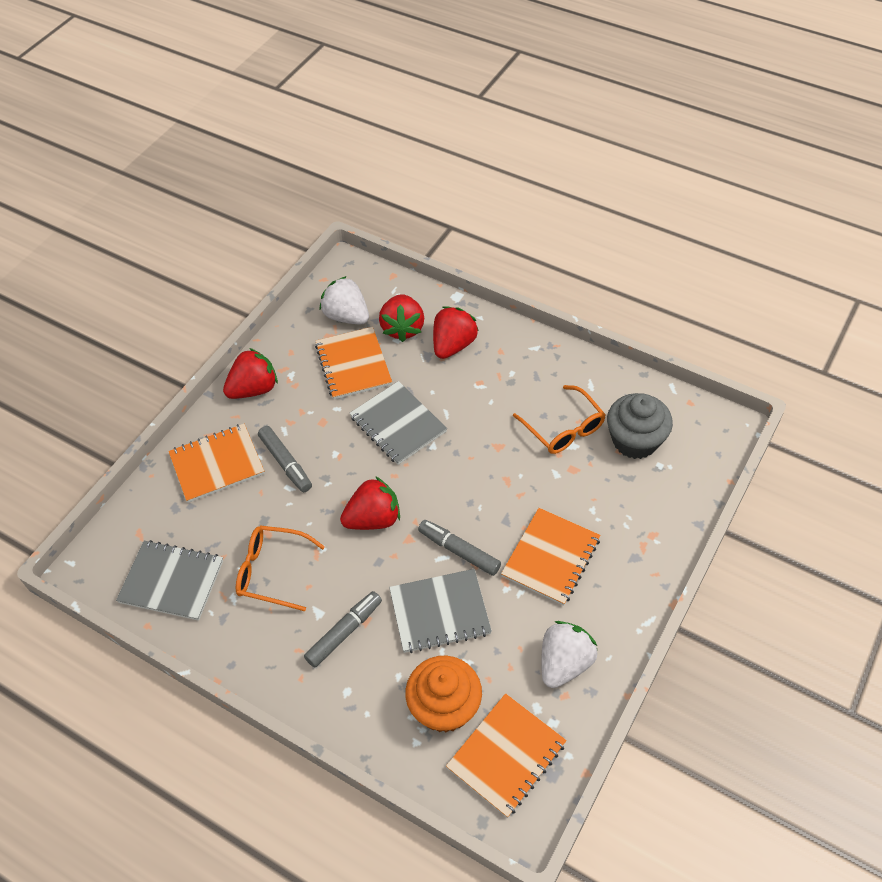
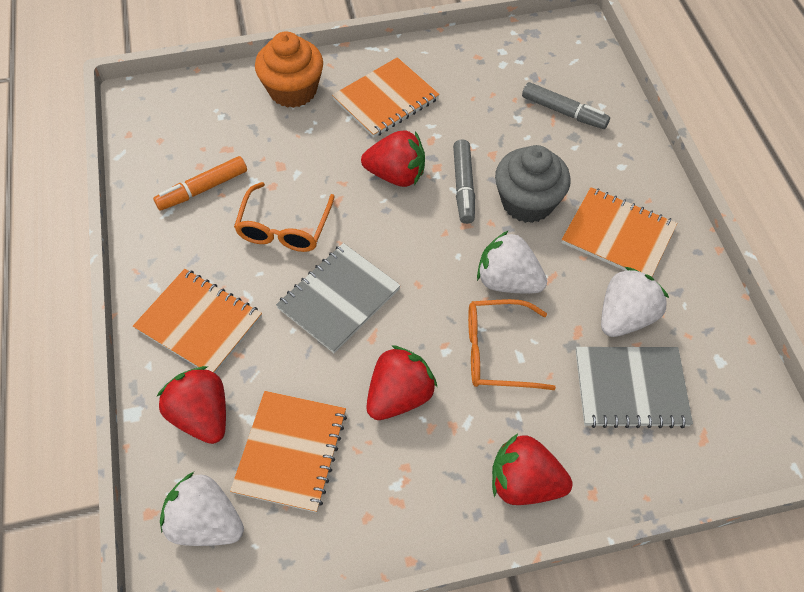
grey marker: [258,426,312,492] [304,591,382,668] [418,520,501,576] = 3 -> [453,139,475,224] [522,82,610,129] = 2
grey notebook: [116,540,224,621] [349,381,447,465] [389,569,492,653] = 3 -> [276,243,401,353] [576,347,693,428] = 2
orange marker: none = 0 -> [153,156,247,211] = 1
white strawberry: [320,276,369,325] [541,621,598,688] = 2 -> [160,472,244,546] [477,230,547,293] [601,267,669,337] = 3

